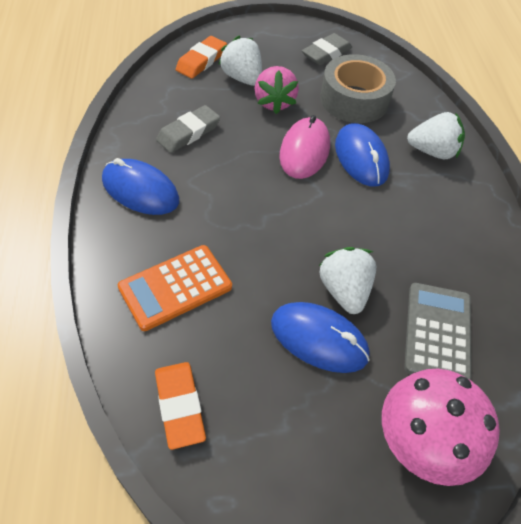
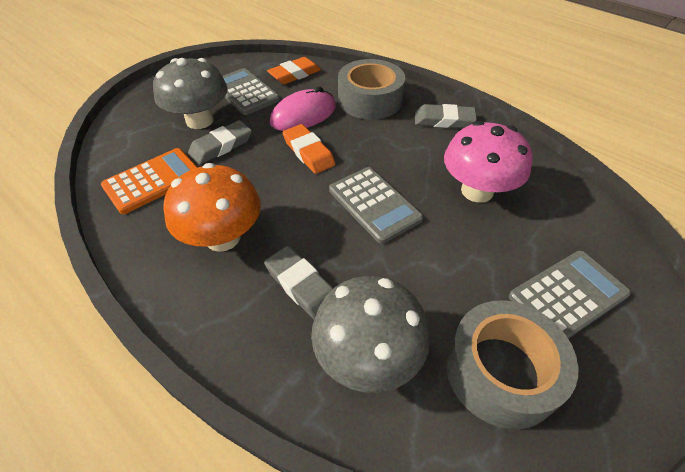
blue mouse: [102,158,179,215] [271,302,370,373] [335,123,390,186] = 3 -> none = 0
grey calculator: [404,283,472,380] = 1 -> [223,68,280,115] [329,167,423,244] [509,251,631,339] = 3
grey eraser: [156,105,220,153] [302,33,352,65] = 2 -> [188,120,252,165] [264,246,333,320] [415,104,477,128] = 3
grey mushroom: none = 0 -> [153,58,228,129] [311,276,430,393] = 2
grey tape: [320,54,396,123] = 1 -> [338,59,405,119] [446,300,578,429] = 2
orange mushroom: none = 0 -> [163,163,261,252] = 1
pink strawberry: [255,66,299,114] = 1 -> none = 0
white strawberry: [218,36,262,86] [319,247,376,314] [407,112,465,159] = 3 -> none = 0

